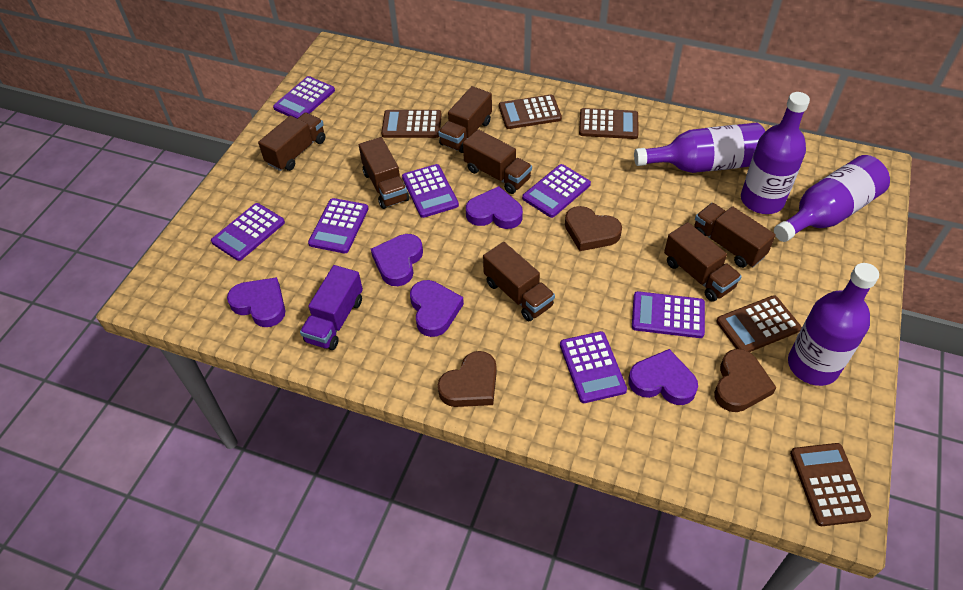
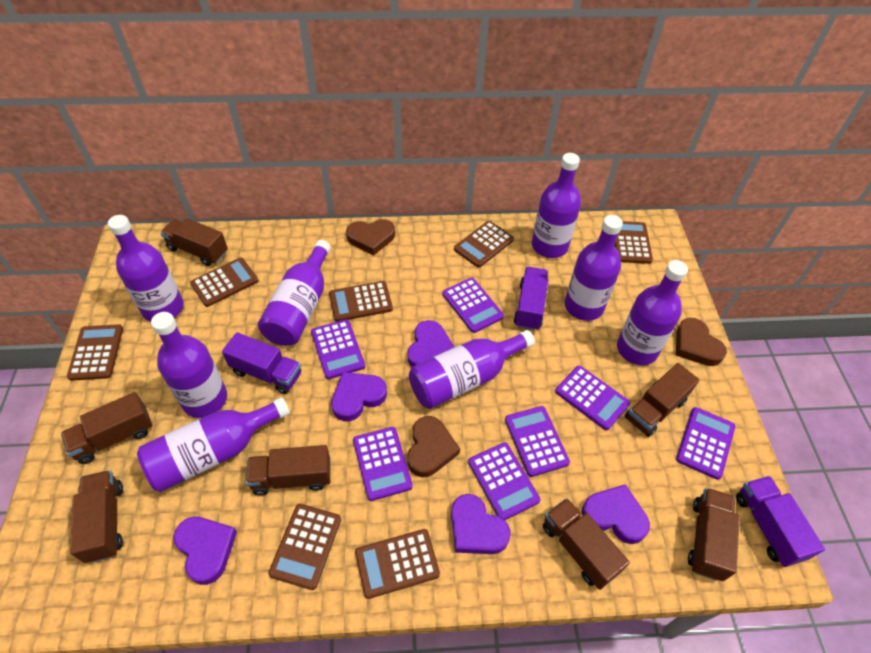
brown calculator: [381,110,442,138] [499,95,562,129] [579,108,639,139] [716,295,802,352] [790,443,871,526] = 5 -> [67,324,123,381] [190,258,258,307] [268,504,341,590] [329,281,393,322] [355,529,440,599] [454,221,514,267] [614,221,653,264] = 7
purple bottle: [634,123,766,173] [741,92,810,214] [774,155,890,242] [788,263,879,386] = 4 -> [108,215,184,322] [137,397,290,492] [151,312,227,418] [258,240,331,346] [409,330,535,409] [532,153,581,258] [565,215,623,321] [617,260,688,365] = 8
purple truck: [300,265,363,350] = 1 -> [222,332,301,394] [514,267,548,331] [736,476,825,567] = 3

